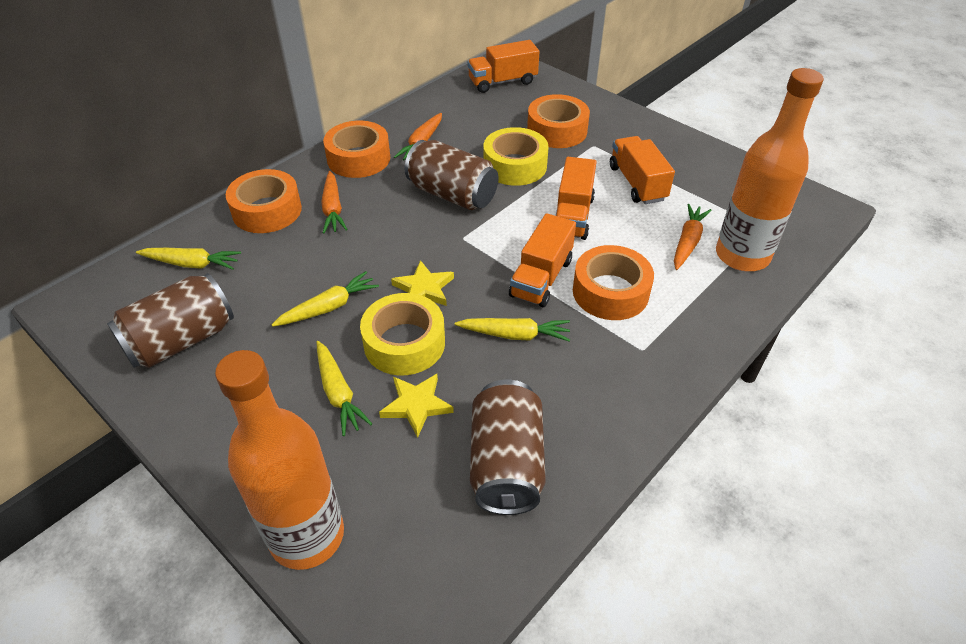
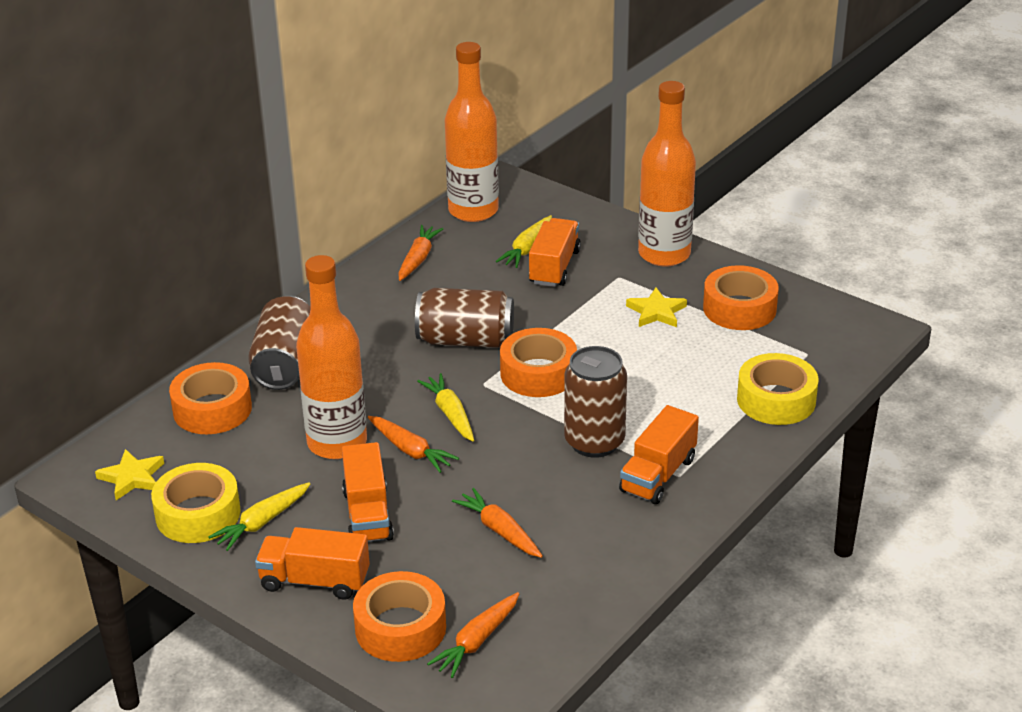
orange bottle: [215,350,344,570] [716,68,824,271] = 2 -> [296,255,367,459] [445,42,499,222] [638,81,696,267] = 3
orange carrot: [321,171,348,234] [394,113,442,160] [674,204,711,270] = 3 -> [368,416,459,473] [398,225,443,281] [427,592,519,678] [452,488,543,558] = 4
yellow carrot: [136,248,241,270] [272,271,379,327] [317,341,372,436] [455,318,570,342] = 4 -> [208,482,310,551] [417,373,474,442] [496,215,552,268] = 3

